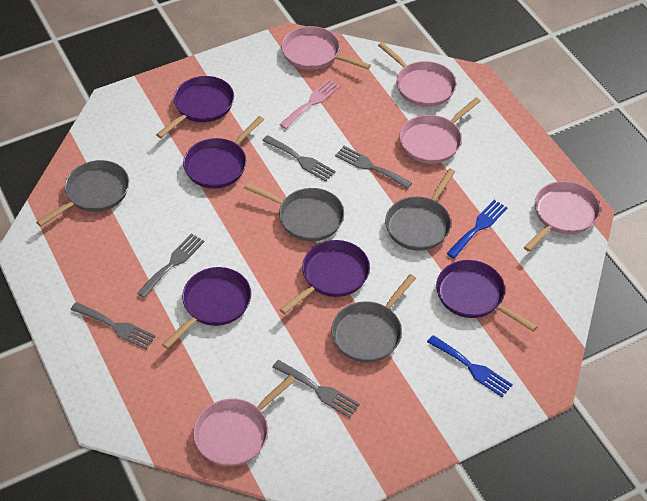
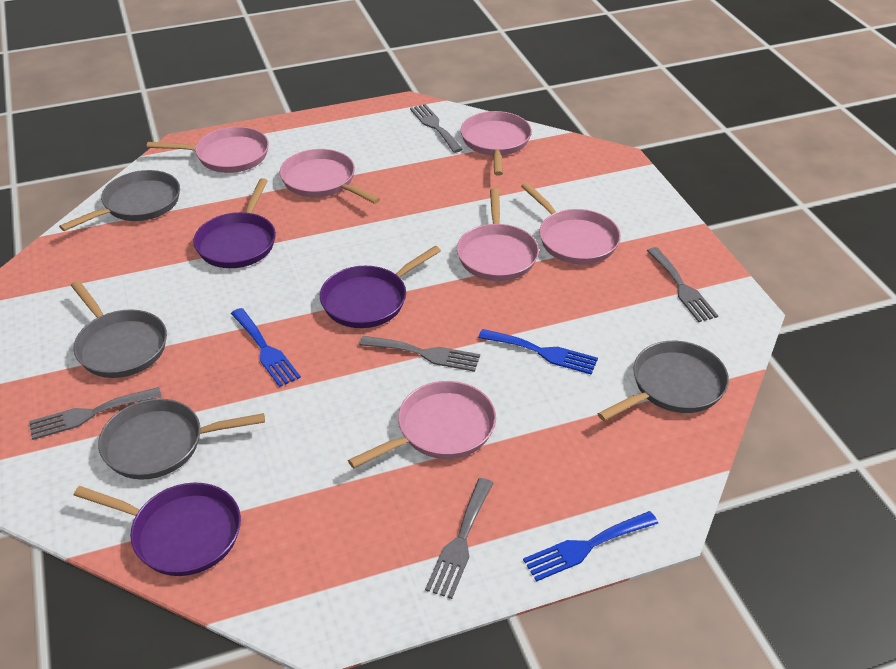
blue fork: [427,335,513,397] [446,200,508,259] = 2 -> [231,308,301,387] [478,329,598,374] [523,511,658,582] = 3
pink fork: [279,79,340,129] = 1 -> none = 0
pink pan: [193,375,296,466] [282,26,371,70] [378,42,456,107] [400,97,481,164] [524,181,600,252] = 5 -> [147,127,269,173] [280,149,380,204] [348,381,496,469] [457,188,539,281] [461,111,532,176] [521,182,621,264] = 6
purple pan: [156,76,234,138] [162,267,251,349] [183,116,264,189] [279,240,370,314] [436,260,538,332] = 5 -> [74,483,241,576] [193,178,276,268] [320,246,441,328] = 3

